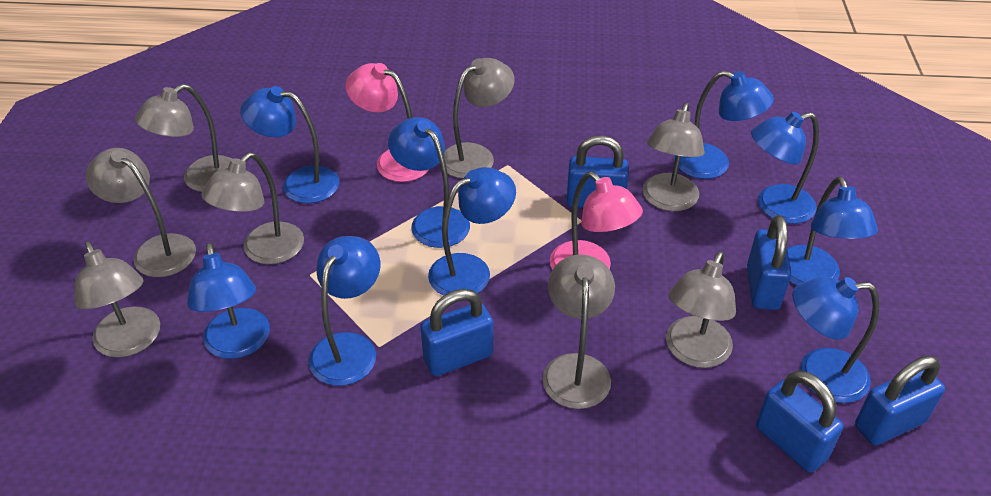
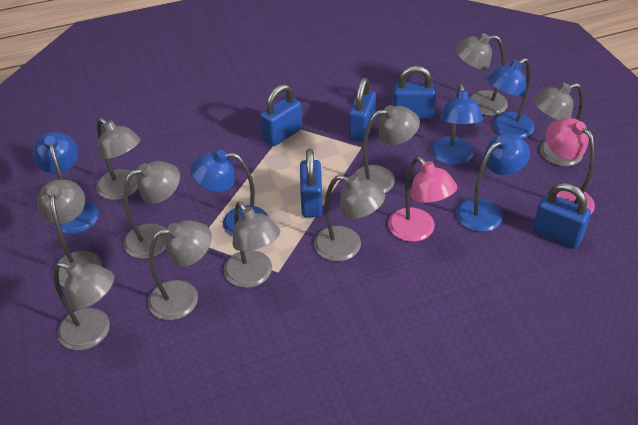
blue lamp: [187,243,270,359] [240,86,339,203] [309,236,381,386] [388,117,470,248] [428,167,516,296] [674,71,774,179] [751,112,819,224] [787,177,878,286] [793,277,879,403] = 9 -> [33,132,99,234] [190,150,268,236] [431,84,483,165] [456,133,530,232] [487,58,535,139] = 5
grey lamp: [75,241,160,358] [86,148,196,277] [135,84,232,192] [201,153,304,264] [444,58,514,178] [542,254,615,409] [643,103,704,211] [666,251,736,368] = 8 -> [37,179,102,287] [53,262,114,351] [96,118,141,200] [123,161,180,259] [148,220,212,320] [223,202,280,288] [314,175,385,261] [353,105,420,193] [455,33,508,116] [533,83,583,166] = 10

